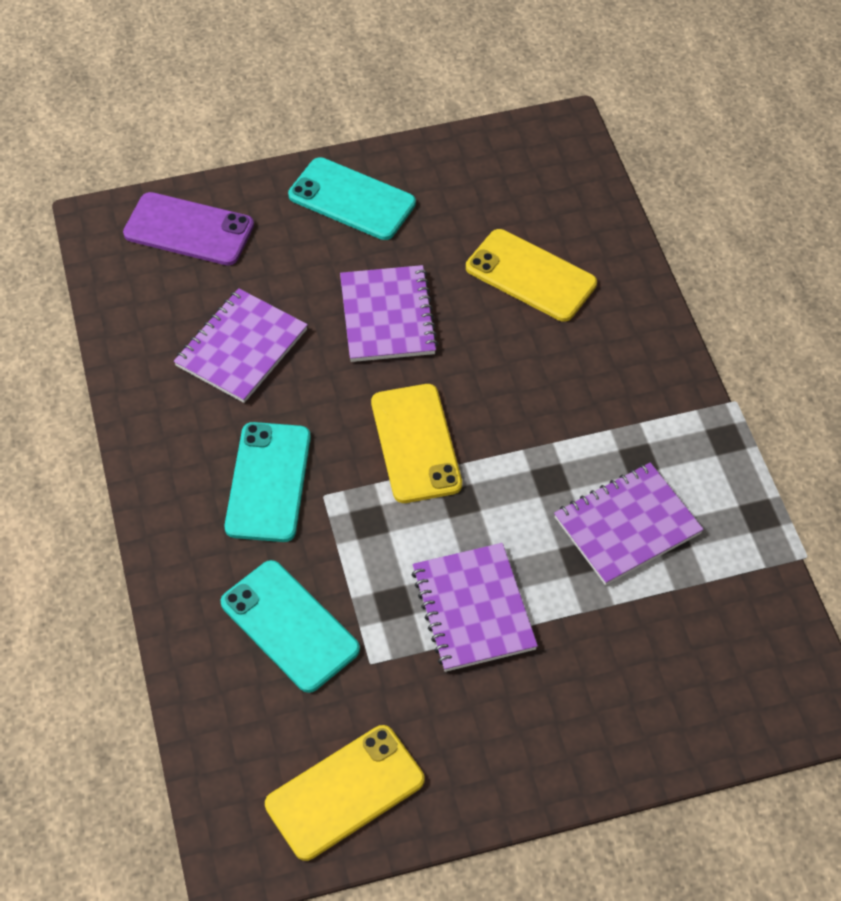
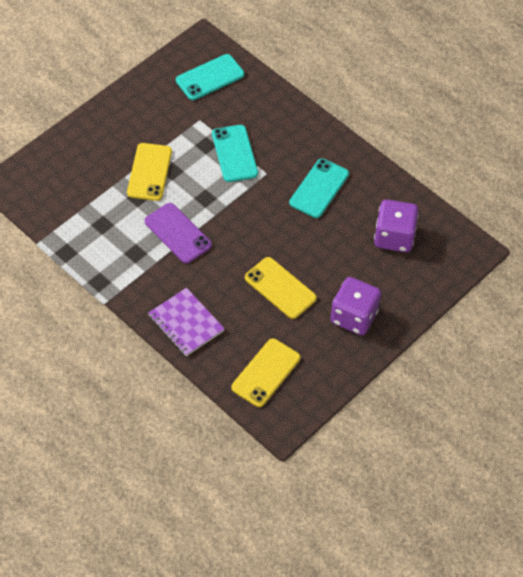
purple dice: none = 0 -> [330,277,381,335] [374,199,419,252] = 2
purple notebook: [174,288,308,403] [340,265,438,362] [412,543,538,672] [554,462,704,585] = 4 -> [148,288,225,356] = 1

